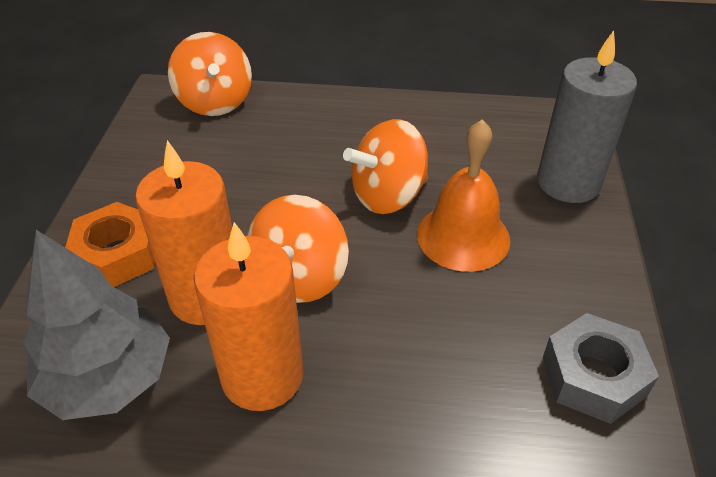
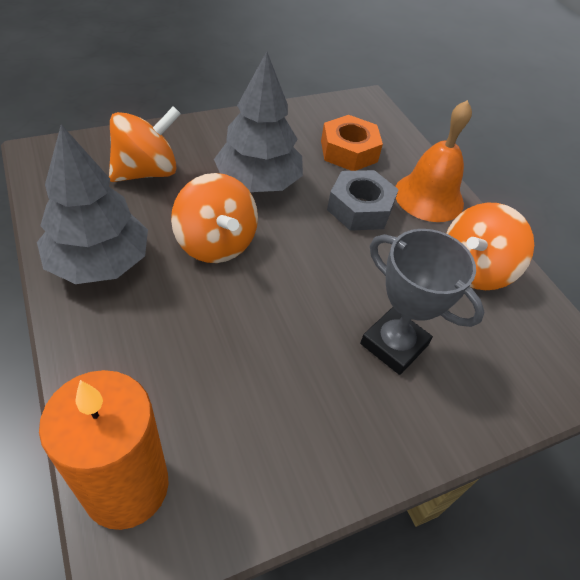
grey candle: [537,30,637,203] = 1 -> none = 0
grey tree: [23,230,170,420] = 1 -> [37,124,148,284] [214,52,303,192] = 2
grey trophy: none = 0 -> [360,229,485,375] = 1
orange candle: [135,140,232,325] [194,222,303,411] = 2 -> [39,370,169,530] = 1

